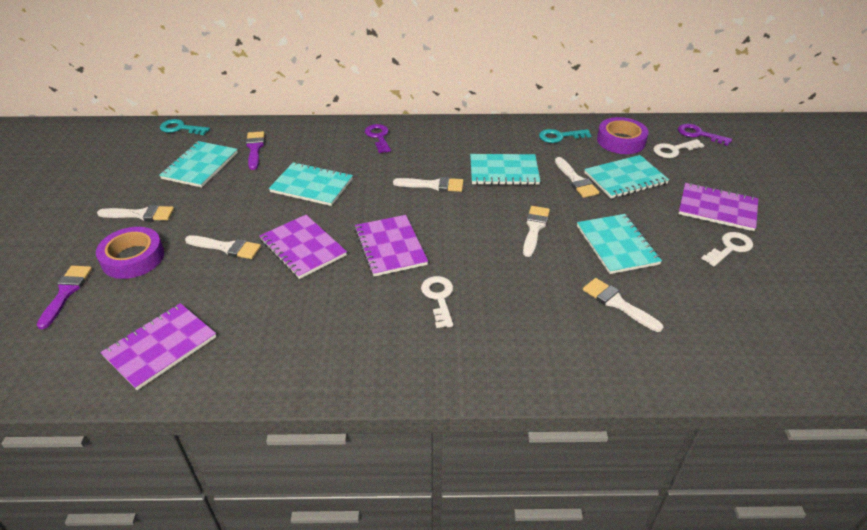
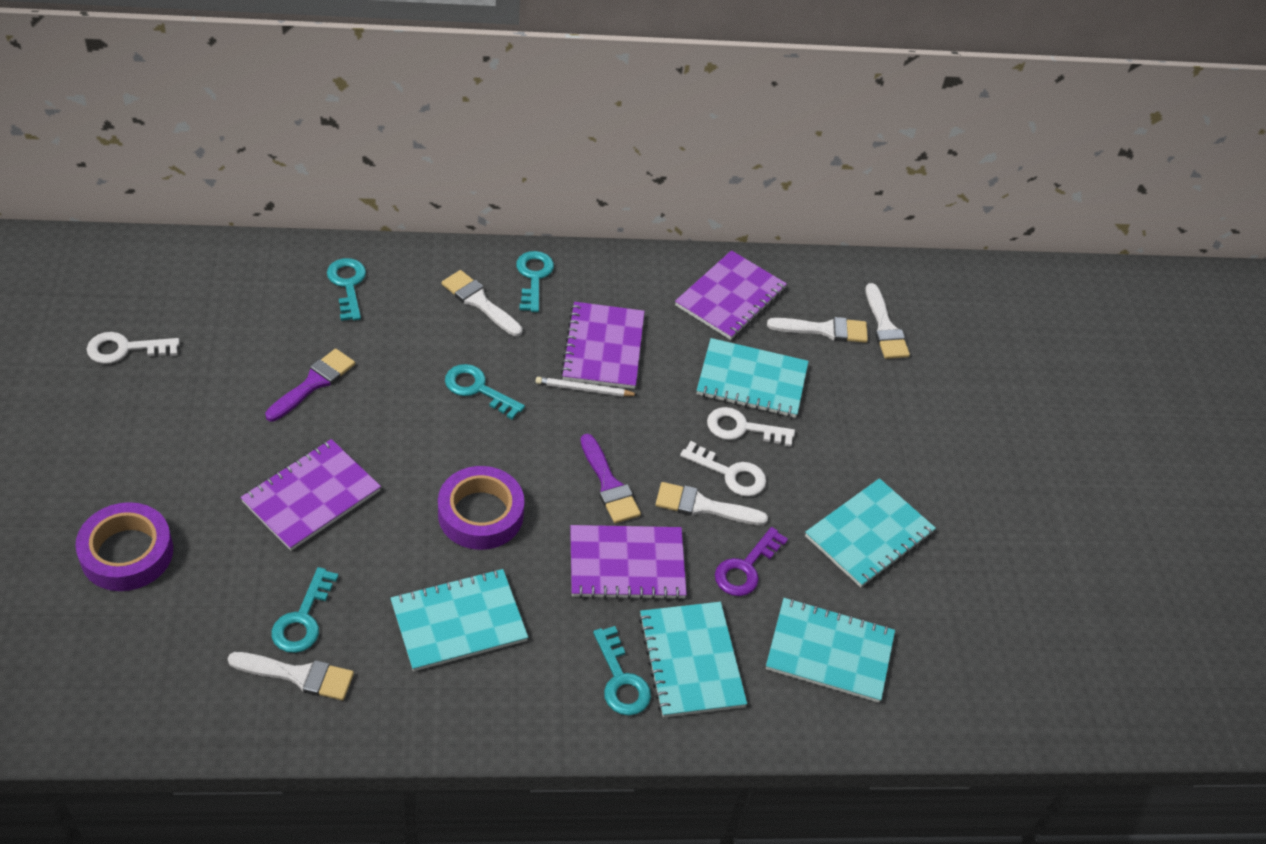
purple key: [365,124,391,153] [678,124,732,146] = 2 -> [715,527,788,596] = 1
turquoise key: [160,119,210,135] [539,129,592,143] = 2 -> [271,567,339,653] [327,258,366,321] [445,364,525,420] [516,251,554,312] [593,626,651,716] = 5
white brush: [97,205,174,221] [185,235,261,259] [393,177,463,192] [523,206,550,257] [555,157,599,198] [583,278,663,332] = 6 -> [228,652,354,700] [442,270,523,336] [656,482,768,525] [767,317,868,343] [866,283,910,359] = 5
white pencil: none = 0 -> [535,377,638,397] = 1

